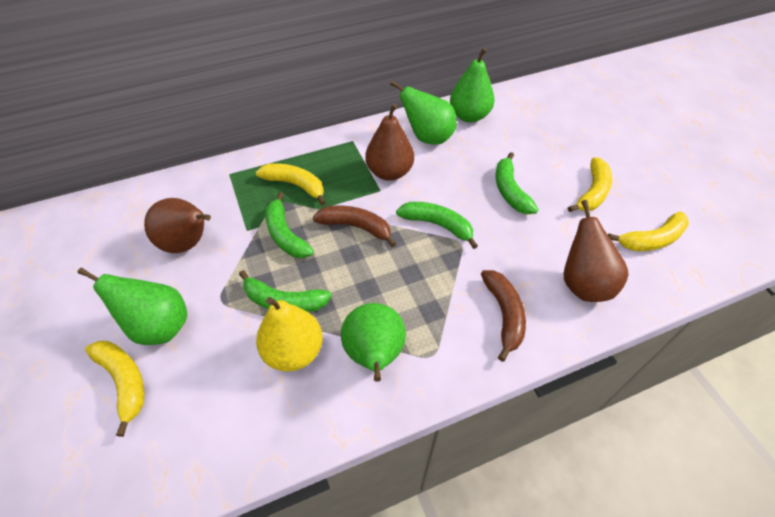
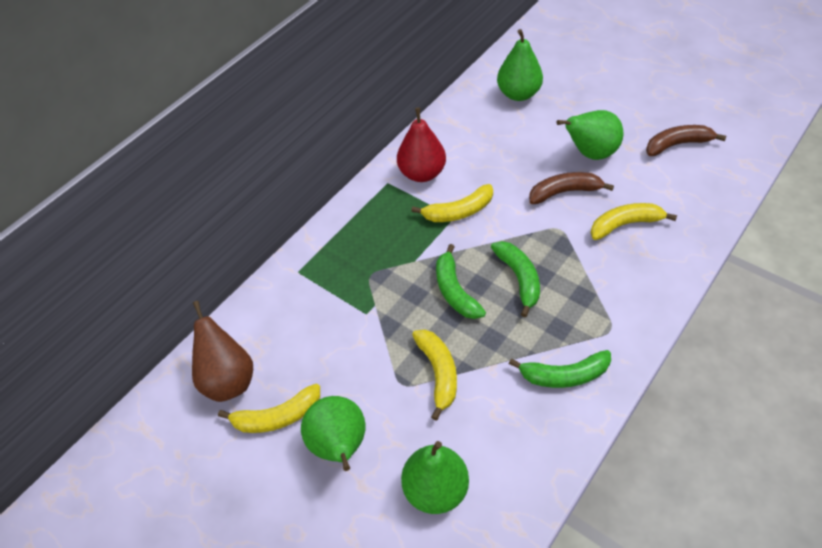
brown pear: [144,198,211,253] [365,104,414,181] [563,200,629,302] = 3 -> [192,301,253,402] = 1
green banana: [239,270,332,312] [265,192,314,258] [396,202,478,249] [495,152,539,214] = 4 -> [436,244,486,319] [491,241,540,317] [509,350,611,388] = 3
red pear: none = 0 -> [397,108,446,182] = 1
yellow pear: [256,297,323,372] = 1 -> none = 0

